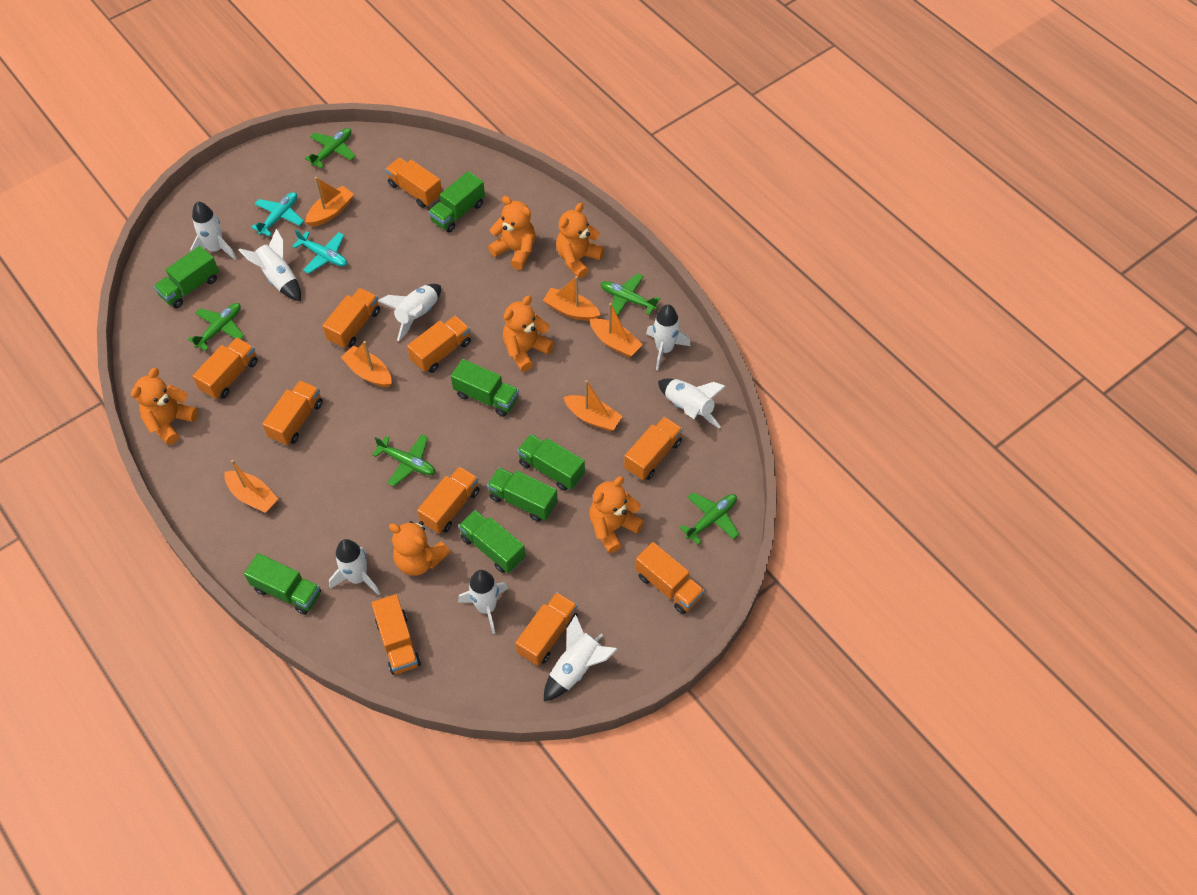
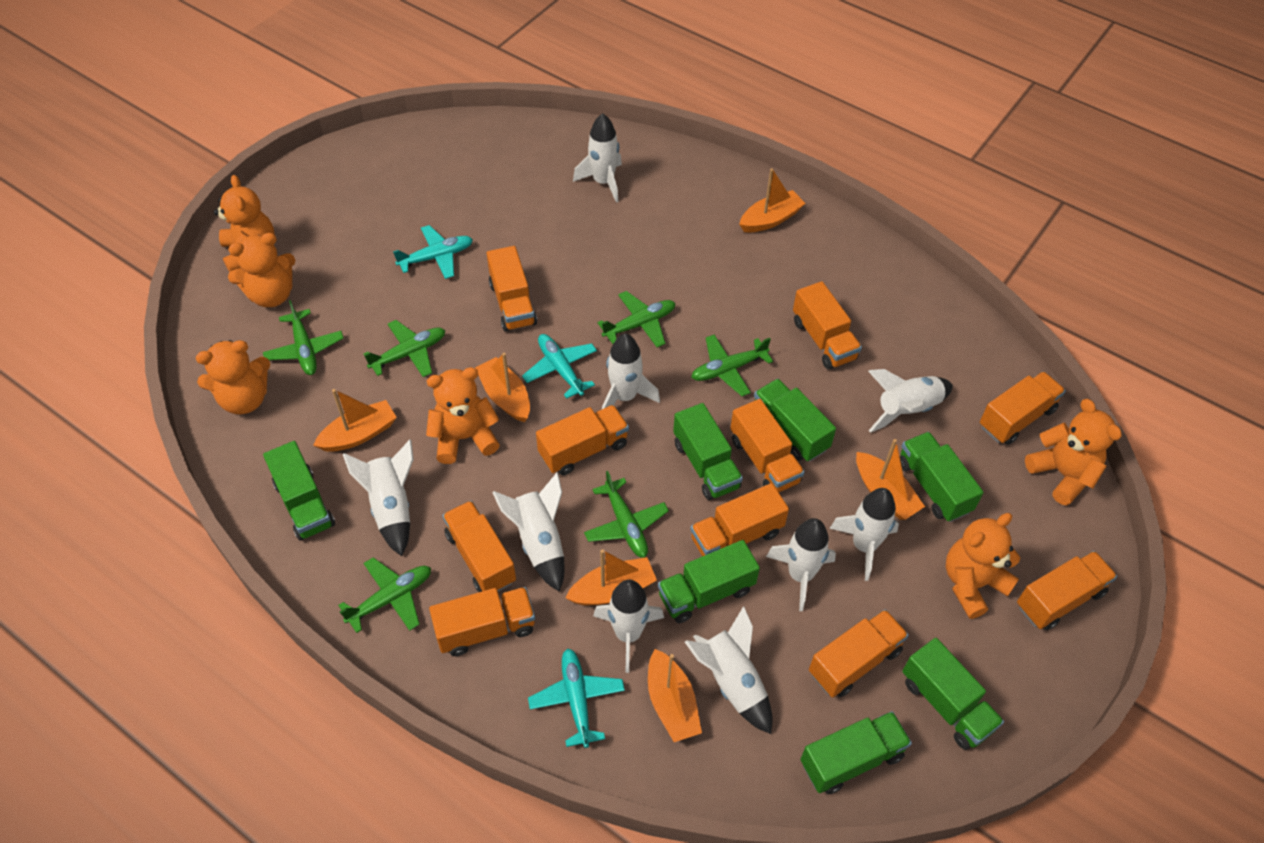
green plane: [188,303,244,351] [305,128,356,169] [372,434,435,486] [600,273,660,316] [679,492,740,545] = 5 -> [263,300,344,375] [338,557,431,633] [364,320,445,377] [584,471,669,558] [598,291,675,347] [691,335,773,396] = 6
turquoise plane: [251,192,304,237] [292,229,347,274] = 2 -> [393,225,473,279] [522,334,597,399] [528,649,625,748] = 3
white rocket: [190,201,237,260] [239,228,301,301] [329,539,380,595] [378,284,441,341] [458,570,509,634] [544,615,617,702] [646,304,690,371] [658,378,726,429] = 8 -> [343,440,414,556] [492,472,564,592] [573,113,622,202] [593,579,664,673] [602,333,660,409] [685,606,772,734] [766,518,836,611] [829,488,899,581] [868,369,953,433] = 9

